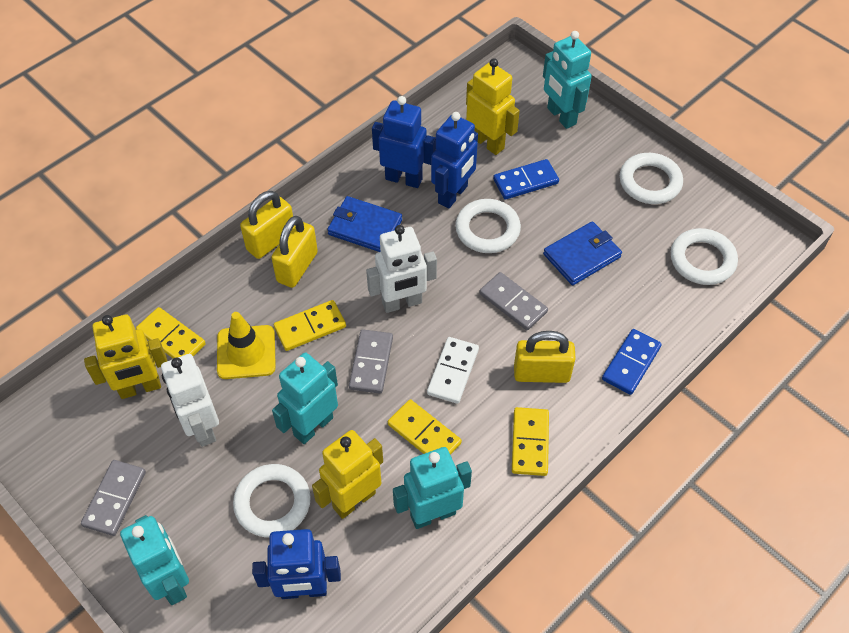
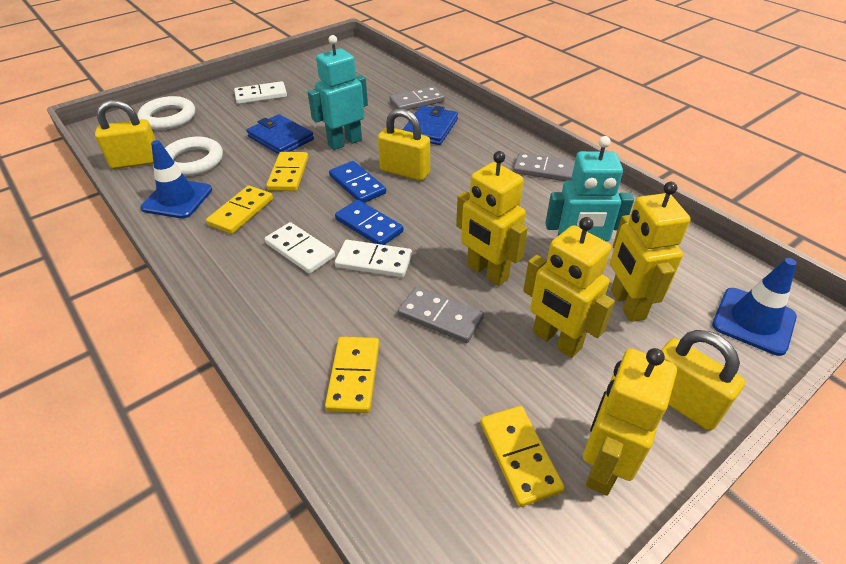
blue robot: [252,529,341,599] [372,96,436,188] [431,112,478,209] = 3 -> none = 0
blue traffic cone: none = 0 -> [141,140,212,218] [712,258,797,356] = 2
turquoise robot: [120,515,189,605] [272,353,338,444] [393,447,472,529] [543,31,592,129] = 4 -> [308,35,368,150] [545,136,634,241] = 2
white domino: [427,337,479,404] = 1 -> [234,81,287,104] [265,222,335,274] [335,240,412,278] = 3
white ring: [233,464,311,537] [455,199,521,253] [620,153,683,204] [671,228,738,285] = 4 -> [137,96,195,130] [165,136,223,176] = 2
white robot: [161,354,219,447] [366,225,437,313] = 2 -> none = 0
yellow robot: [84,315,168,399] [312,430,383,519] [466,58,520,155] = 3 -> [456,151,528,286] [523,217,615,358] [583,348,677,496] [610,182,691,322] = 4
yellow traffic cone: [217,312,276,379] = 1 -> none = 0

